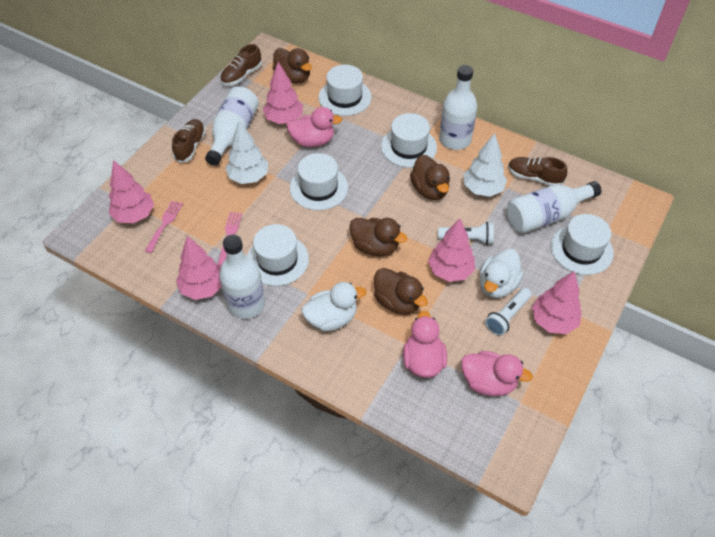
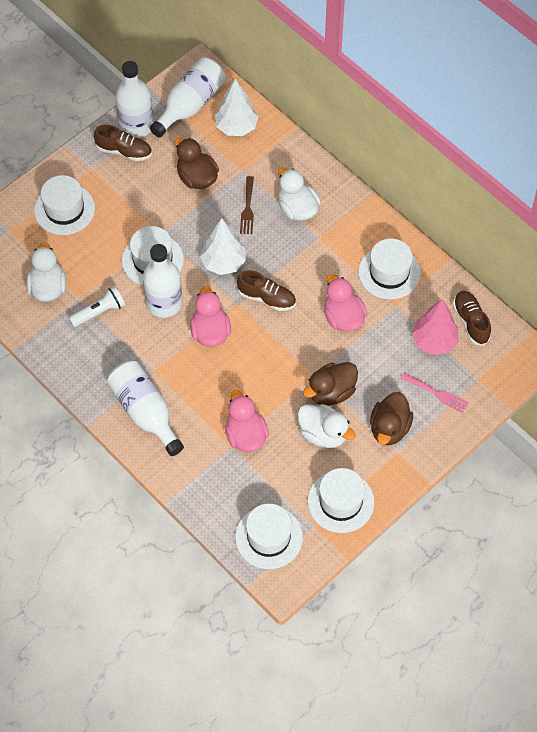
brown duck: [273,48,312,84] [349,218,407,256] [374,268,428,315] [410,155,450,200] = 4 -> [175,137,219,189] [303,362,358,406] [370,392,413,445] = 3
brown fork: none = 0 -> [240,176,254,234] = 1
pink fork: [145,201,183,253] [217,212,242,266] = 2 -> [401,373,469,413] = 1
pink tree: [109,160,154,224] [176,236,221,300] [263,62,303,124] [428,218,475,282] [532,271,582,334] = 5 -> [412,299,458,355] = 1
white duck: [302,282,366,331] [480,249,524,298] = 2 -> [26,242,66,302] [278,167,321,221] [297,404,356,448] = 3
white flashlight: [438,222,494,245] [485,288,532,336] = 2 -> [69,286,125,327] = 1

